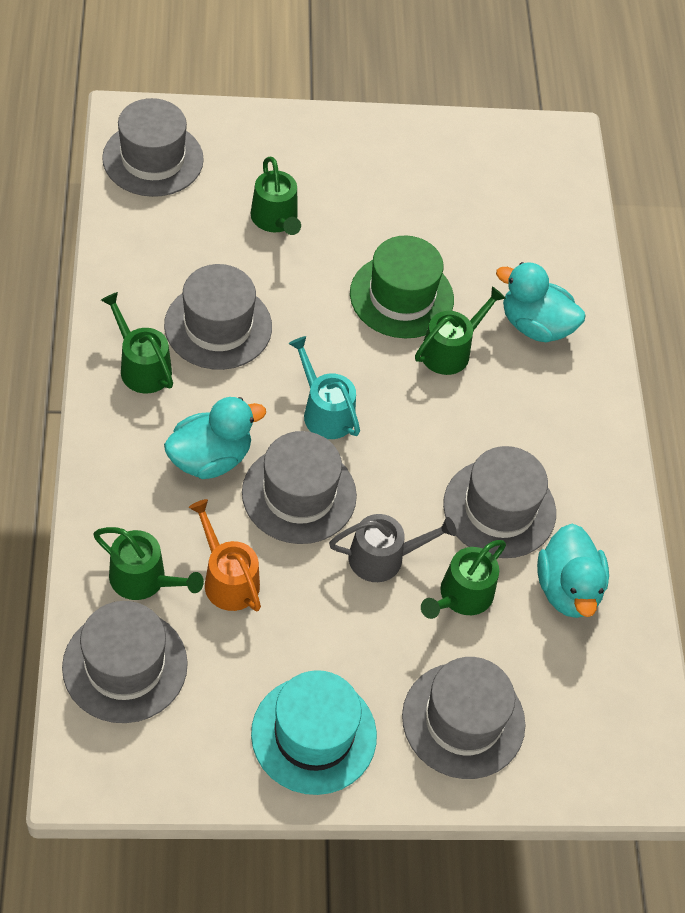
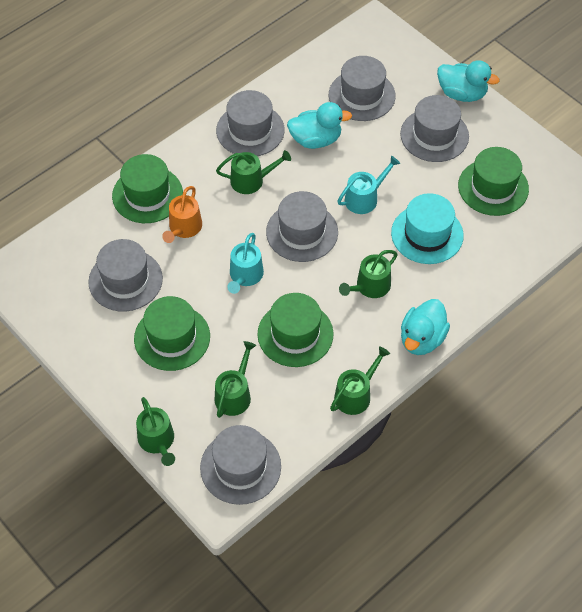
green hat: [350,236,454,338] = 1 -> [112,154,183,223] [134,296,210,371] [257,293,334,367] [458,147,529,216] = 4
grey watering can: [329,514,456,582] = 1 -> none = 0
turquoise watering can: [289,336,360,439] = 1 -> [227,233,264,294] [337,156,400,214] = 2

